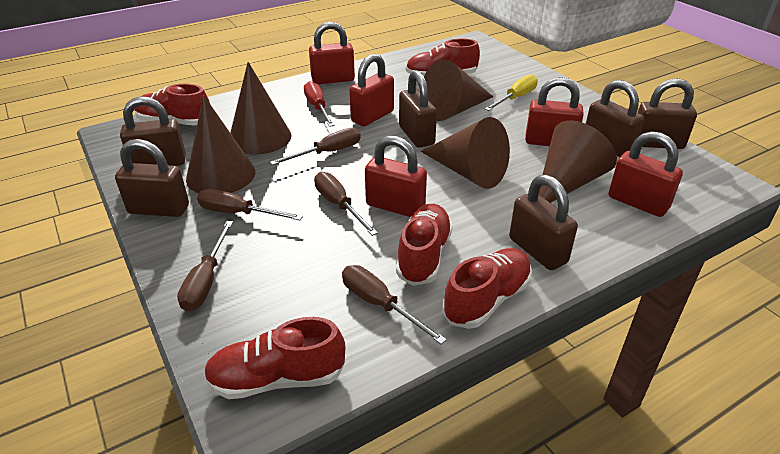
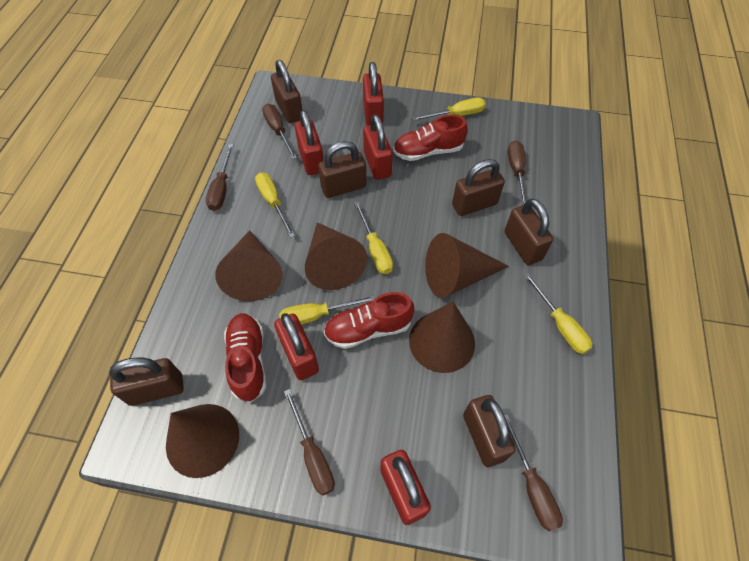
red screwdriver: [304,81,334,127] = 1 -> none = 0
red shoe: [134,83,210,126] [204,317,345,399] [396,204,453,286] [406,39,480,76] [442,248,532,329] = 5 -> [224,313,266,403] [324,292,414,349] [393,115,468,161] = 3
yellow screwdriver: [485,74,538,111] = 1 -> [255,172,295,238] [279,295,376,325] [354,201,393,274] [412,98,486,121] [524,273,592,354] = 5

